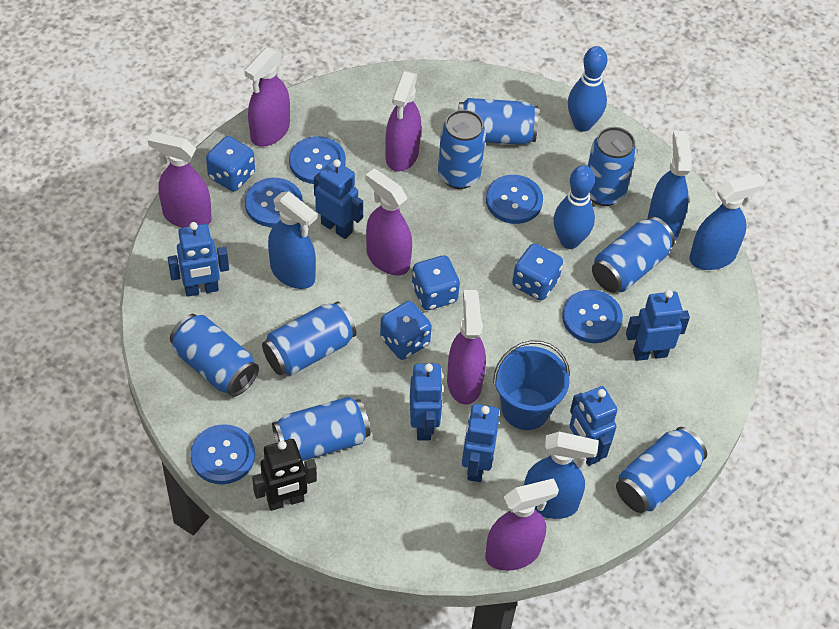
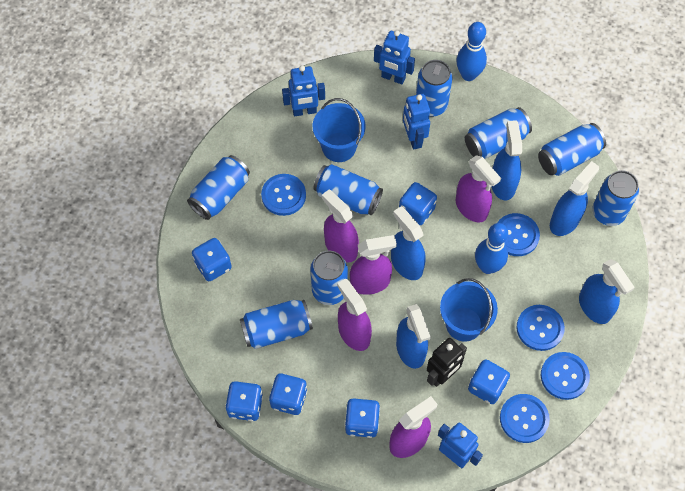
blue bucket: [493,340,570,430] = 1 -> [313,98,366,162] [440,278,498,342] = 2
blue dice: [206,136,255,191] [380,301,432,360] [412,255,460,310] [512,243,563,301] = 4 -> [192,238,232,281] [225,381,263,421] [269,373,307,415] [345,398,380,438] [399,182,437,225] [468,359,510,404] = 6
blue robot: [168,222,229,297] [314,159,363,239] [410,364,444,440] [462,404,499,482] [569,386,618,466] [626,290,690,361] = 6 -> [282,65,325,116] [374,30,415,84] [403,94,430,150] [438,422,483,468] = 4
blue spray bottle: [268,191,317,289] [524,432,599,519] [648,131,692,240] [690,174,765,270] = 4 -> [391,206,426,280] [396,304,431,369] [492,120,522,201] [550,161,599,236] [579,259,635,324] = 5
purple spray bottle: [148,132,212,228] [244,47,290,147] [365,168,412,275] [385,71,421,172] [447,290,486,405] [485,478,559,571] = 6 -> [322,190,359,262] [337,278,372,351] [350,235,397,295] [389,396,437,458] [455,155,501,222] = 5

